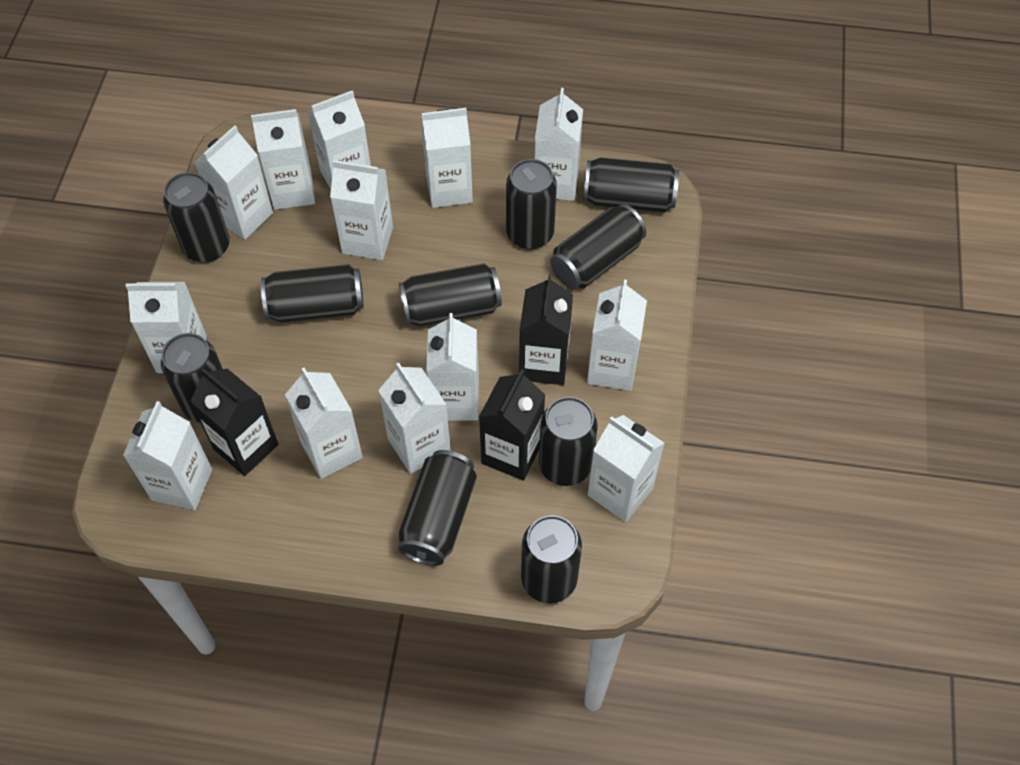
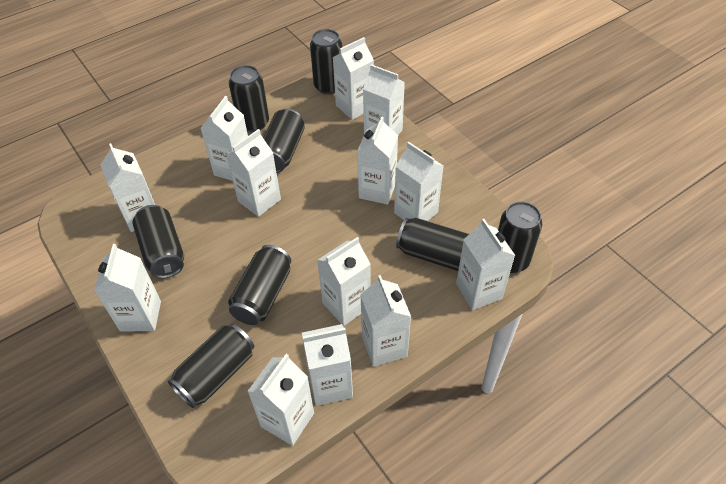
black can: [161,333,223,422] [163,172,230,263] [261,264,364,322] [398,450,477,566] [399,263,502,327] [506,159,557,250] [521,515,582,603] [539,397,598,486] [550,204,646,289] [583,157,679,212] = 10 -> [132,205,184,279] [168,324,254,408] [228,245,291,325] [229,65,269,132] [263,109,305,173] [310,29,342,94] [396,218,469,271] [498,202,542,273] = 8
black carton: [190,368,278,476] [479,369,545,481] [519,275,573,385] = 3 -> none = 0

